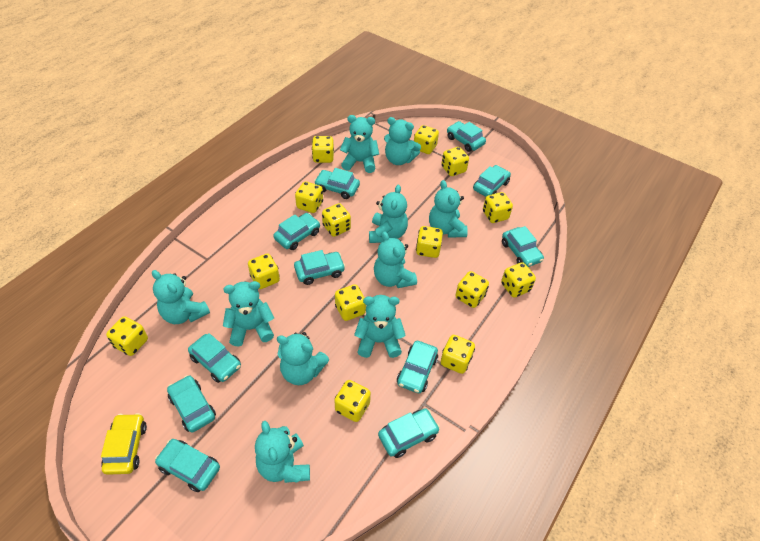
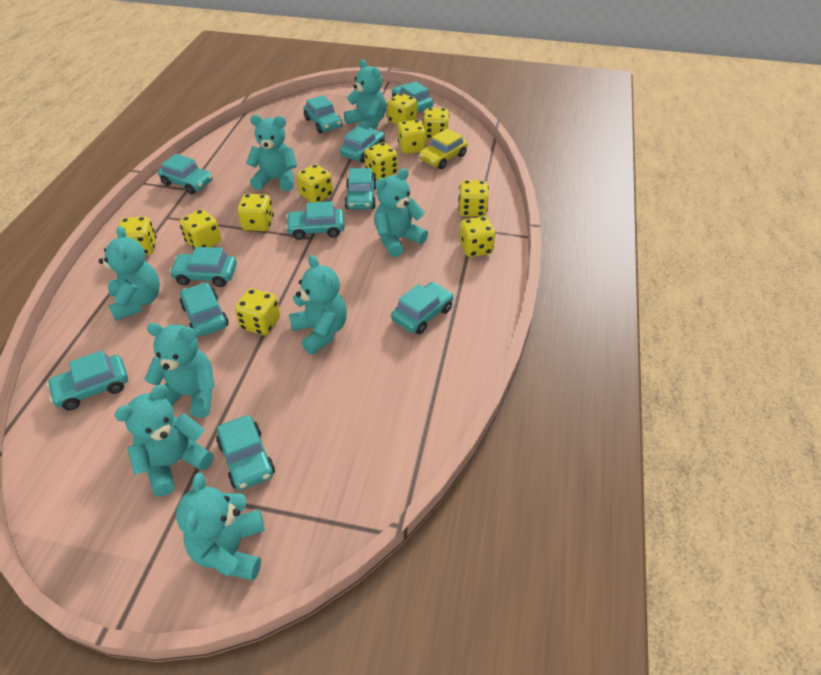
turquoise teddy bear: [152,270,210,324] [223,281,274,346] [255,421,310,483] [277,332,329,385] [340,115,379,173] [354,295,406,358] [369,185,408,243] [374,231,417,288] [384,117,421,165] [429,180,468,238] = 10 -> [99,226,160,321] [114,385,214,496] [145,323,215,418] [176,473,265,580] [246,115,297,191] [289,255,347,355] [344,59,386,129] [374,168,428,257] = 8
yellow dice: [106,316,148,356] [248,253,280,289] [295,181,323,213] [312,136,334,163] [322,203,351,237] [334,380,371,422] [335,284,366,321] [414,125,439,154] [416,226,443,258] [441,335,475,374] [442,147,469,176] [456,271,489,308] [483,192,513,223] [501,262,536,298] = 14 -> [117,217,157,255] [179,209,221,249] [235,289,280,335] [237,194,274,231] [297,164,333,202] [364,143,398,180] [387,93,417,125] [398,120,426,154] [423,108,450,140] [458,180,489,217] [460,217,496,257] = 11

